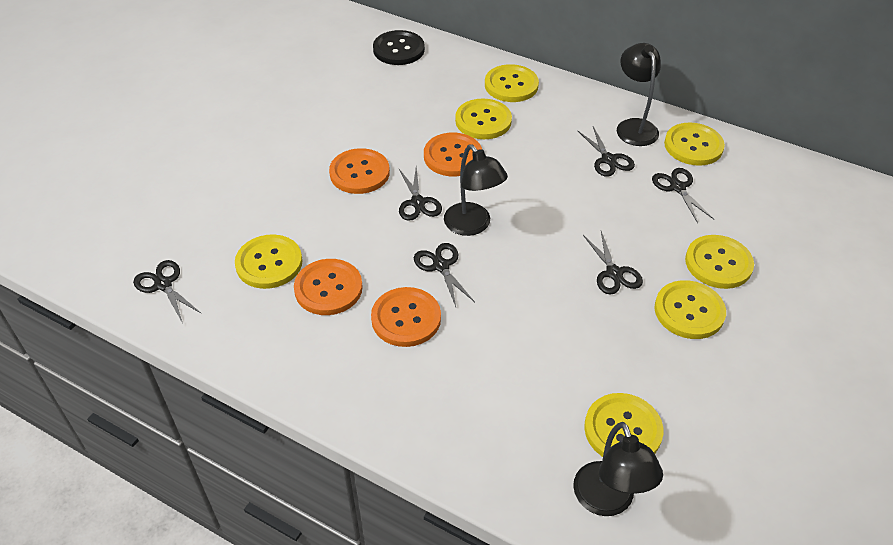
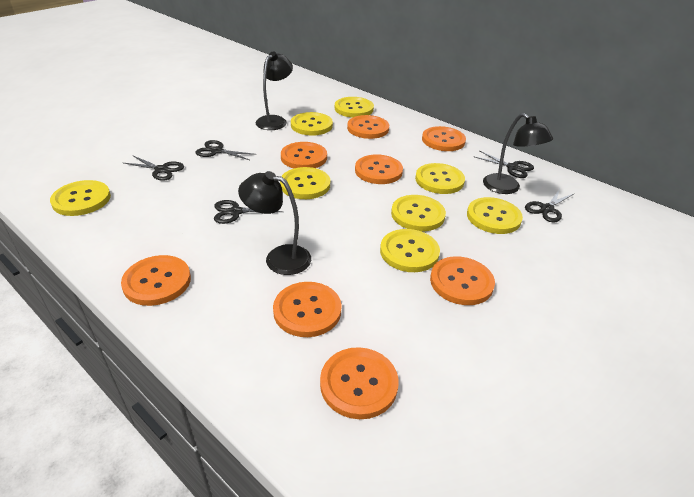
black button: [373,30,425,65] = 1 -> none = 0
black scissors: [133,260,202,322] [399,167,442,221] [414,243,475,307] [577,127,635,177] [583,231,643,294] [652,168,714,223] = 6 -> [124,155,184,181] [196,140,256,160] [214,200,284,224] [473,151,534,178] [525,189,575,222] = 5
orange button: [294,259,363,315] [329,148,390,194] [371,287,441,347] [424,133,482,176] = 4 -> [121,255,191,306] [273,282,342,337] [281,142,327,168] [320,347,399,419] [347,115,389,139] [355,154,403,184] [422,126,466,151] [430,256,495,305] = 8
yellow button: [235,234,302,289] [455,99,512,139] [485,64,539,102] [584,393,663,457] [654,280,726,339] [664,123,725,166] [685,235,754,289] = 7 -> [50,180,111,216] [280,167,330,199] [291,112,333,136] [335,97,374,118] [380,229,440,272] [391,195,446,231] [415,163,465,194] [467,197,523,234] = 8

